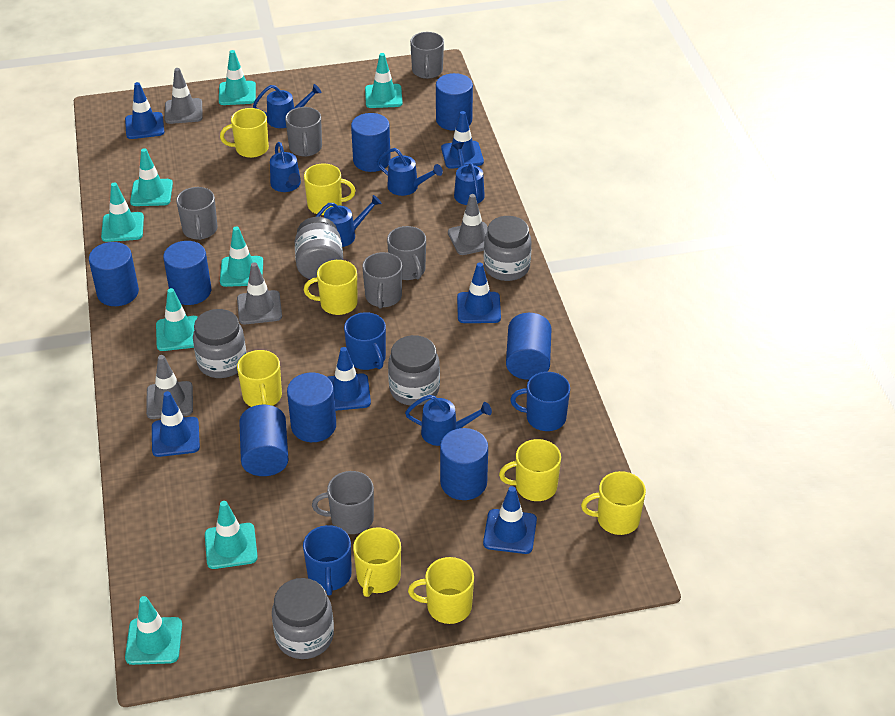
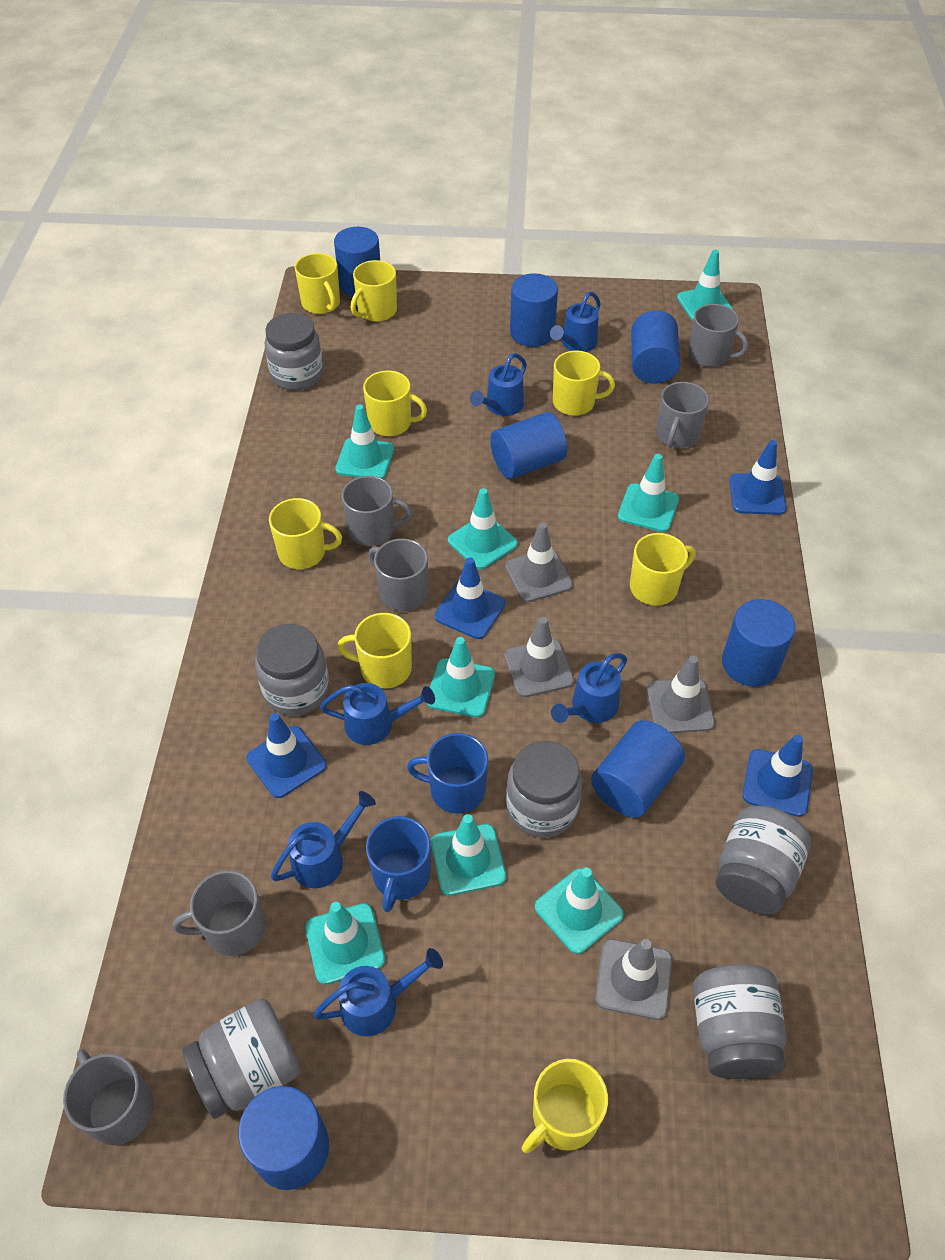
blue cylinder: [89,242,139,306] [163,241,211,305] [239,405,288,476] [287,372,336,442] [351,113,391,172] [436,73,473,131] [440,428,488,500] [506,313,552,380] = 8 -> [238,1086,329,1190] [334,227,380,297] [490,412,567,479] [510,273,558,347] [591,720,685,818] [631,311,680,384] [722,599,795,687] = 7
blue mug: [303,525,352,596] [344,312,386,370] [510,372,570,431] = 3 -> [366,816,431,912] [407,733,488,814] = 2
blue traffic cone: [125,82,164,139] [152,391,200,457] [327,347,371,411] [441,111,484,169] [457,263,501,323] [483,486,537,554] = 6 -> [246,713,327,798] [434,557,506,639] [729,440,787,515] [742,735,813,817] = 4
grey jar: [193,309,246,378] [272,578,334,659] [295,217,343,279] [388,335,440,406] [484,216,531,281] = 5 -> [182,999,301,1119] [255,624,329,716] [265,313,323,390] [506,741,582,838] [693,964,786,1079] [716,806,811,914] = 6

